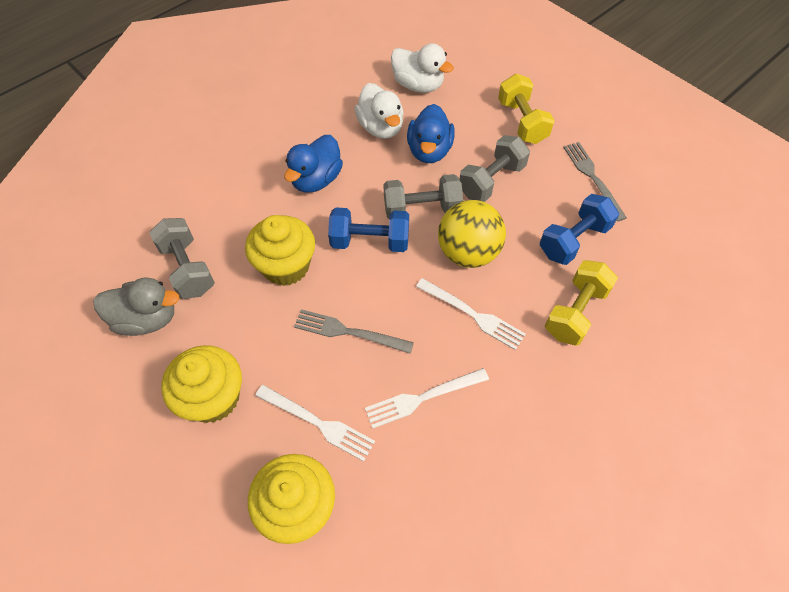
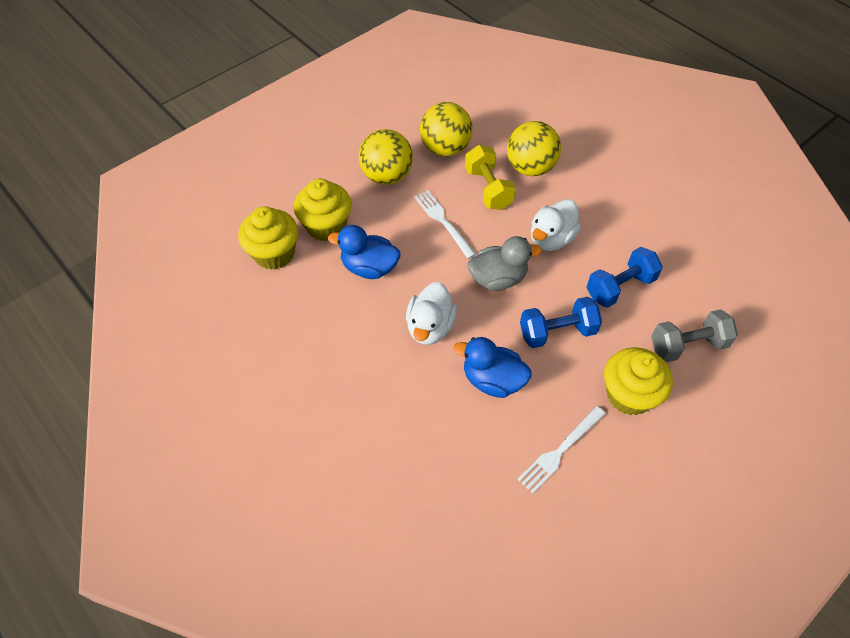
grey dumbbell: [149,218,215,299] [384,174,463,219] [460,135,530,202] = 3 -> [651,309,738,362] = 1
grey fork: [294,309,414,354] [563,142,627,221] = 2 -> none = 0
white fork: [255,385,375,462] [365,368,489,429] [416,278,526,350] = 3 -> [414,190,476,259] [518,406,605,493] = 2
yellow ball: [438,200,506,268] = 1 -> [359,129,413,185] [420,102,473,156] [507,121,561,176] = 3
yellow dumbbell: [498,74,555,144] [545,260,618,346] = 2 -> [465,145,516,210] = 1

